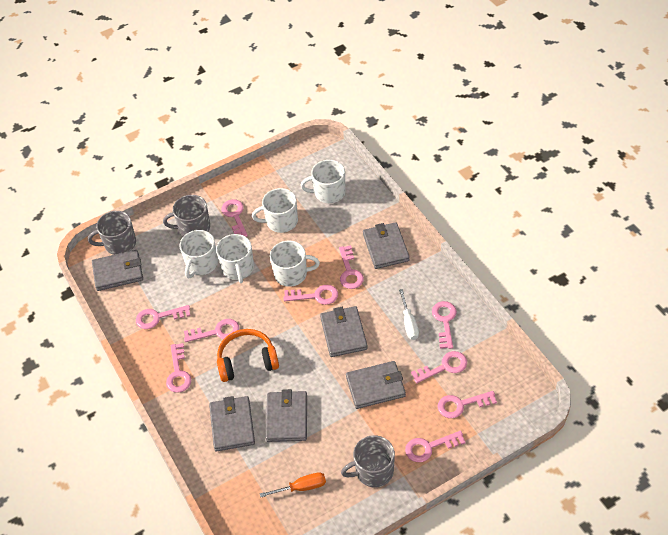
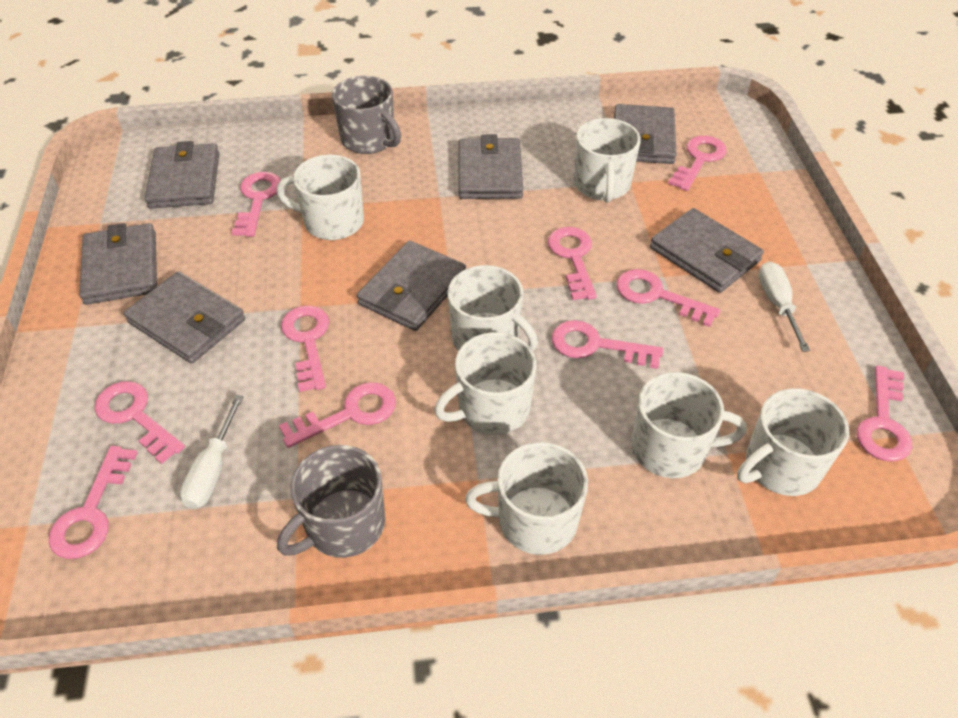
grey mug: [88,211,136,255] [163,195,210,236] [341,435,395,487] = 3 -> [277,445,385,558] [332,76,401,154] = 2
grey wallet: [92,250,143,291] [209,396,255,451] [265,389,307,442] [320,306,368,357] [346,361,406,409] [363,222,410,269] = 6 -> [79,223,157,305] [124,271,245,364] [145,141,219,209] [357,241,466,331] [458,134,523,199] [614,104,677,164] [650,208,764,293] = 7
orange headphones: [217,329,279,382] = 1 -> none = 0
orange screwdriver: [260,472,326,498] = 1 -> none = 0
white mug: [179,230,218,278] [216,234,254,283] [252,188,298,233] [270,241,320,287] [300,160,346,203] = 5 -> [276,155,364,240] [434,332,536,435] [447,265,538,351] [465,442,588,555] [574,118,641,203] [631,372,747,478] [737,388,849,496] = 7
white screwdriver: [399,289,419,340] = 1 -> [180,395,244,509] [759,261,810,352] = 2

